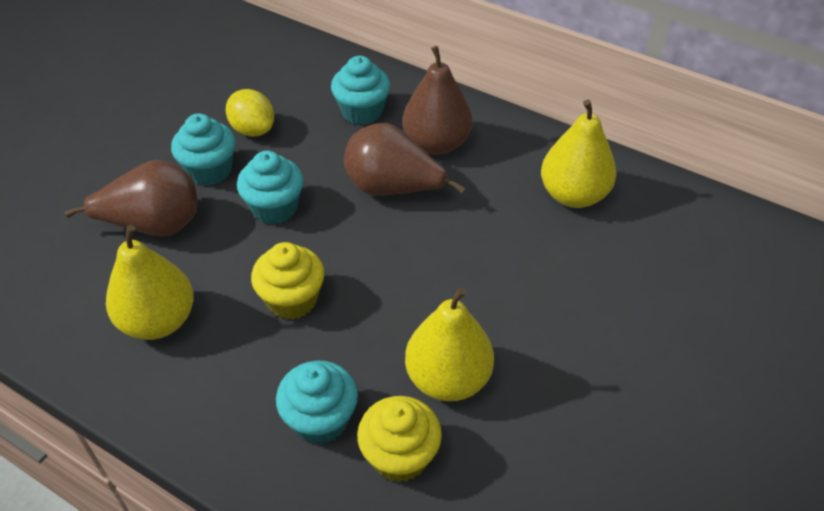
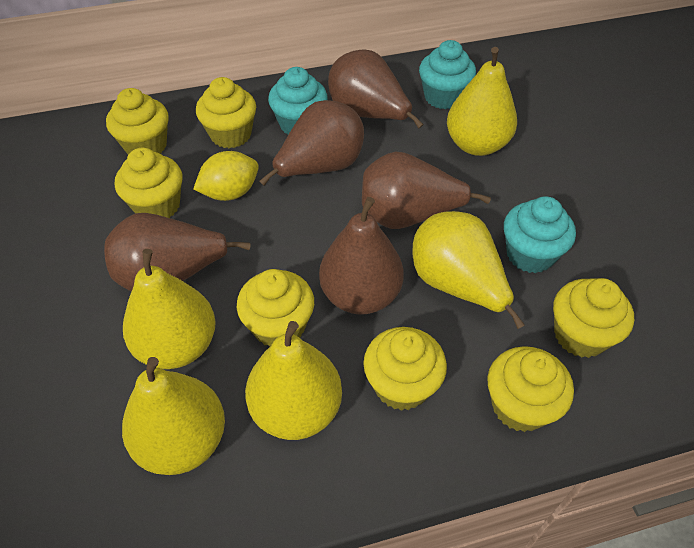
brown pear: [65,160,197,237] [344,123,465,196] [403,46,472,155] = 3 -> [104,213,251,291] [259,100,364,186] [319,197,404,315] [328,50,424,129] [362,152,491,229] = 5
turquoise cupcake: [171,113,236,186] [237,151,304,224] [276,361,358,444] [331,56,390,125] = 4 -> [268,67,328,135] [419,40,476,109] [504,196,576,273] = 3
yellow cupcake: [251,242,325,320] [357,396,442,483] = 2 -> [106,88,169,155] [115,148,182,218] [196,77,256,148] [237,269,314,347] [363,327,447,411] [487,346,574,432] [553,278,634,358] = 7
yellow pear: [106,225,194,340] [405,287,494,401] [541,100,616,208] = 3 -> [122,357,225,475] [123,249,216,369] [245,321,342,440] [413,211,525,329] [447,47,517,156] = 5

